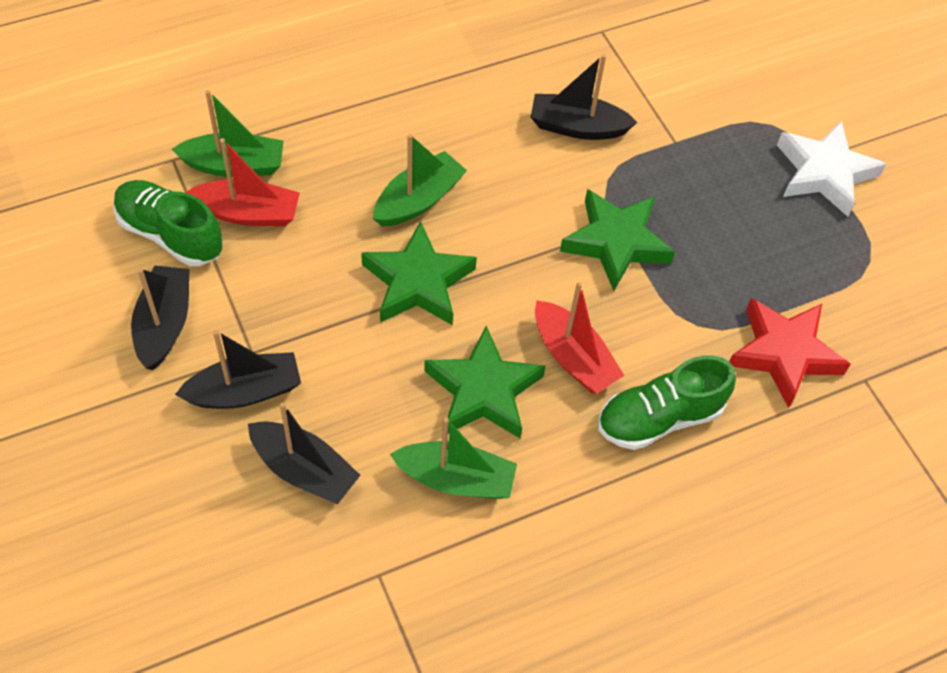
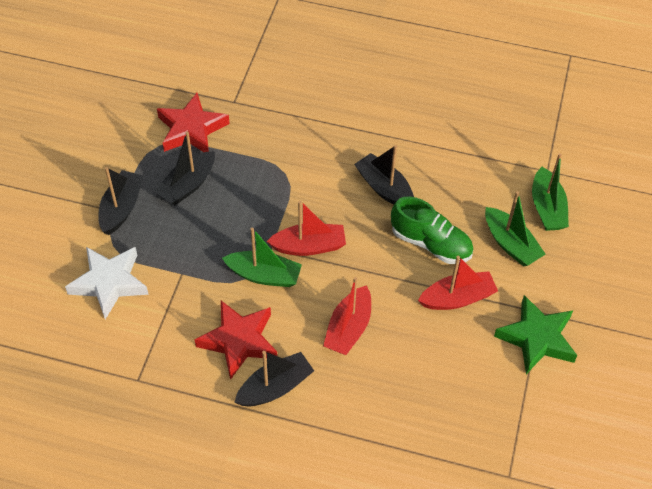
green shoe: [113,180,223,266] [598,355,736,450] = 2 -> [391,197,473,264] = 1
green star: [361,221,477,325] [424,326,546,438] [560,189,675,291] = 3 -> [494,295,578,374] = 1
red boat: [186,138,300,226] [535,282,624,394] = 2 -> [266,201,346,256] [323,277,371,355] [418,256,498,310] = 3
red star: [729,298,851,408] = 1 -> [157,93,230,152] [195,301,277,380] = 2

